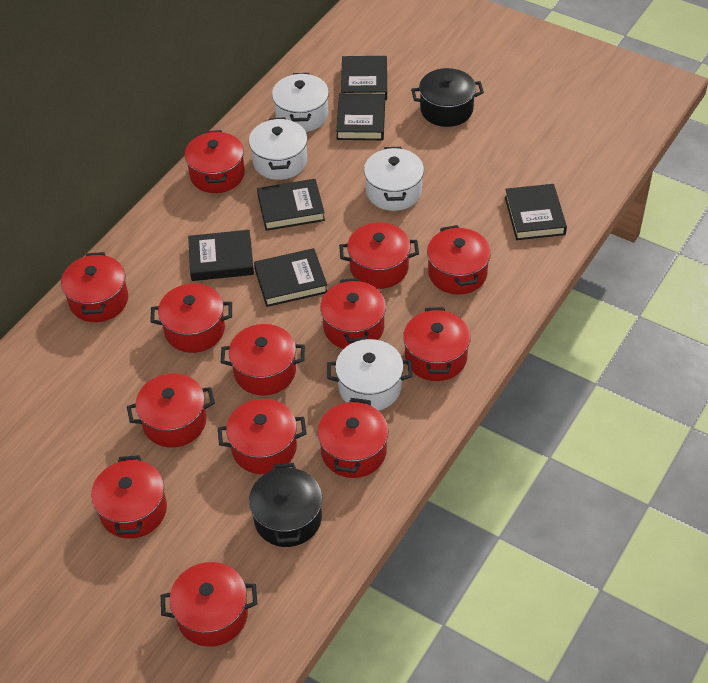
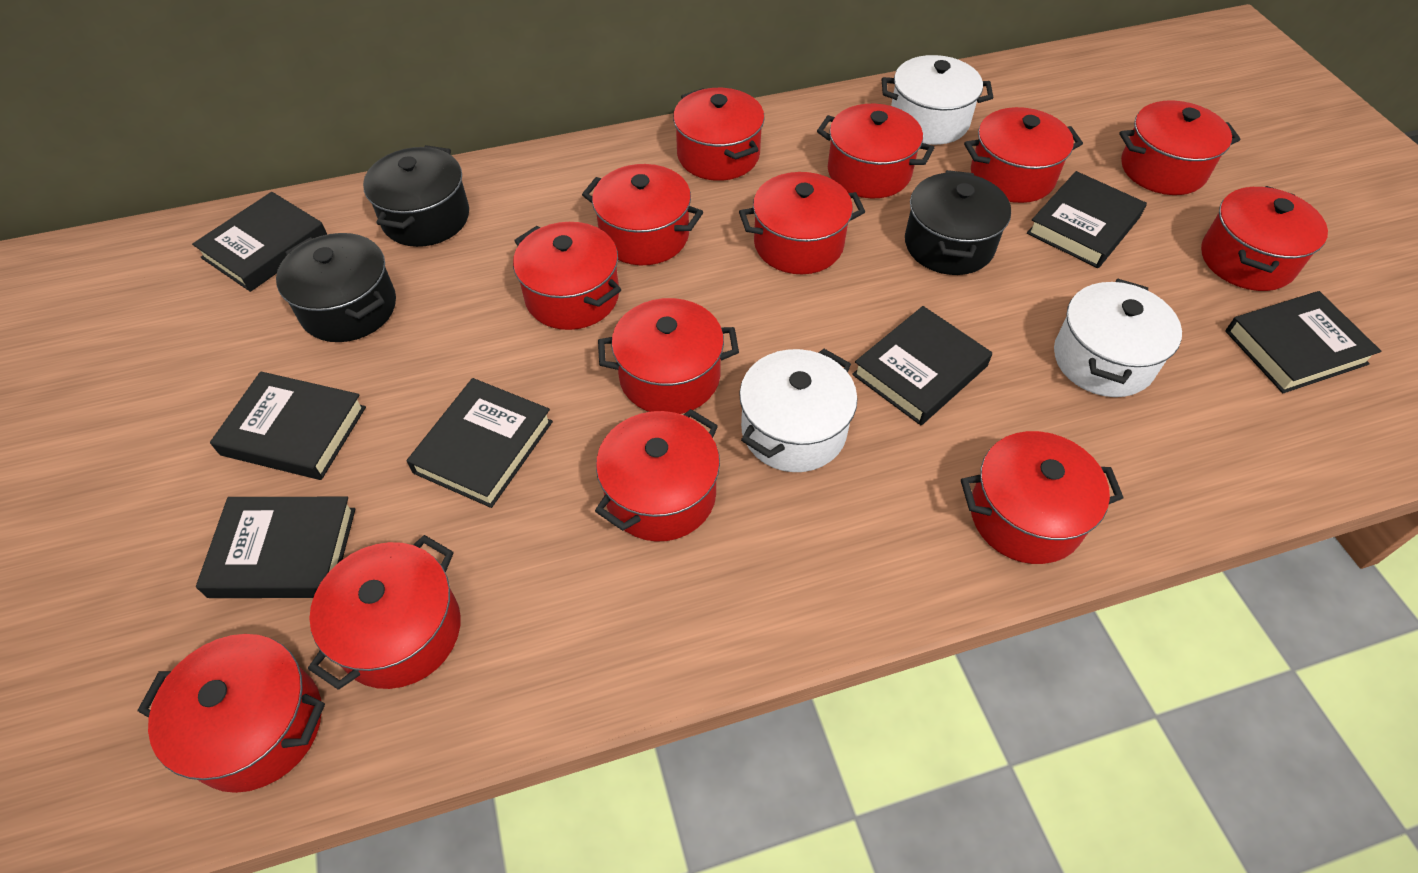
black book: [188,230,254,281] [254,248,327,307] [257,179,325,231] [336,93,385,140] [341,56,387,100] [505,184,567,240] = 6 -> [192,192,327,292] [196,497,356,598] [210,371,366,480] [407,378,553,508] [852,306,992,425] [1027,171,1147,268] [1225,291,1381,393] = 7
black pot: [249,463,322,547] [411,68,484,127] = 2 -> [276,233,396,342] [363,145,469,247] [905,170,1011,275] = 3
white pot: [249,117,308,180] [272,73,329,132] [327,339,412,411] [364,147,424,211] = 4 -> [739,349,858,472] [882,55,994,145] [1054,279,1182,397] = 3

